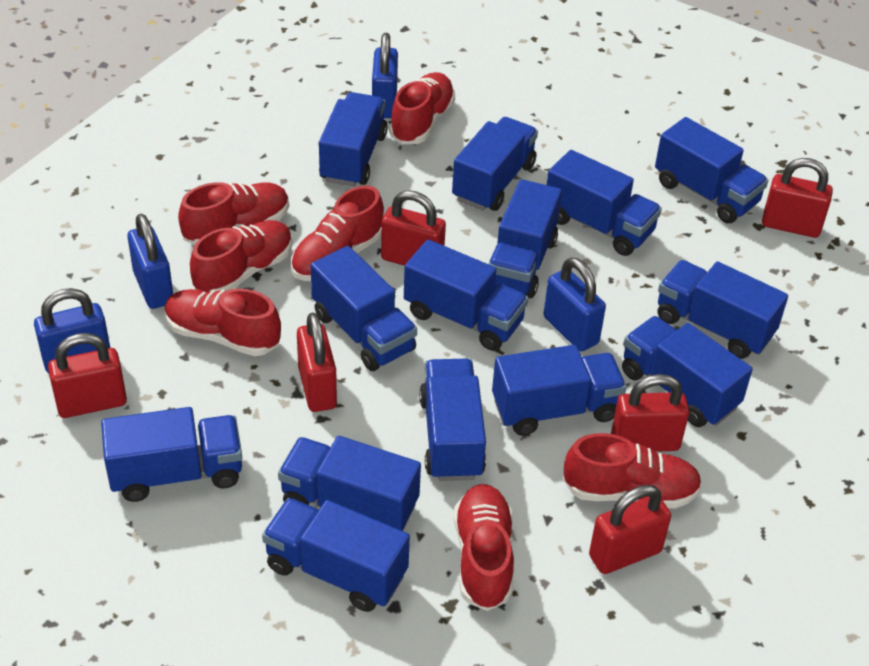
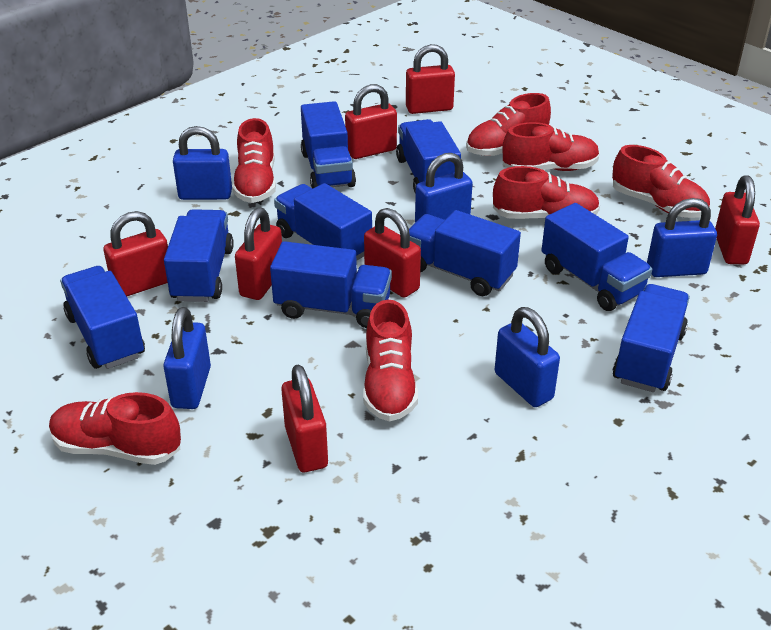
blue padlock: [34,288,110,373] [127,214,173,309] [372,33,398,118] [543,257,606,351] = 4 -> [163,307,211,409] [173,126,232,200] [415,153,473,223] [495,307,560,407] [647,198,717,277] = 5
blue truck: [101,407,242,502] [262,498,410,612] [278,436,421,531] [311,246,417,371] [319,92,388,187] [404,239,528,351] [419,359,486,481] [452,117,538,211] [488,179,562,298] [492,345,627,436] [547,150,662,256] [622,316,753,427] [655,117,768,223] [658,260,788,359] = 14 -> [60,266,145,369] [164,209,234,302] [270,241,392,328] [274,183,372,261] [301,101,356,189] [396,119,461,194] [409,210,521,296] [541,203,652,311] [613,284,690,392] = 9
red padlock: [48,333,127,418] [297,312,337,412] [381,190,446,266] [589,485,671,574] [611,374,689,452] [762,158,833,238] = 6 -> [103,211,168,296] [235,208,282,300] [281,364,328,472] [345,84,397,159] [364,208,421,298] [406,44,455,114] [715,175,760,264] = 7

